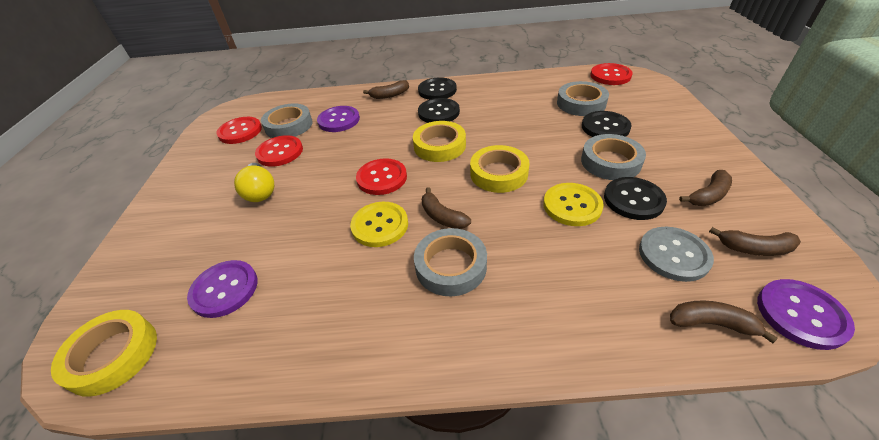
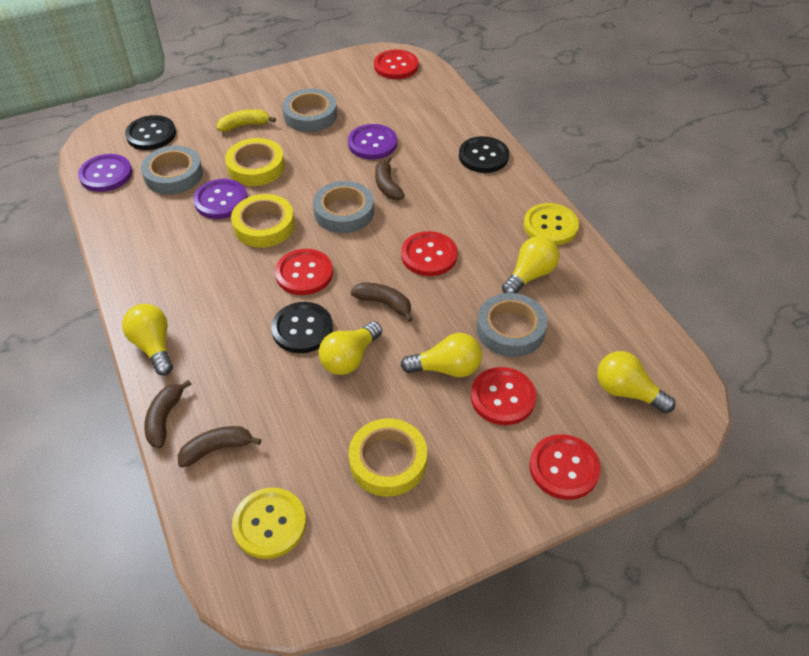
black button: [418,77,457,100] [418,98,460,123] [582,111,631,137] [604,177,667,220] = 4 -> [125,115,176,150] [271,302,333,353] [459,136,509,173] = 3
brown banana: [363,80,409,99] [422,187,471,229] [670,300,778,343] [679,170,732,206] [709,227,801,256] = 5 -> [144,380,191,448] [178,426,261,468] [350,283,413,322] [375,156,405,200] = 4
grey button: [639,227,714,282] = 1 -> none = 0
red button: [216,117,262,144] [255,135,303,167] [356,158,407,195] [591,63,633,85] = 4 -> [275,249,333,295] [374,49,418,79] [401,231,458,276] [470,367,536,425] [529,434,601,500] = 5
yellow banana: none = 0 -> [217,109,276,132] = 1
yellow light bulb: [234,163,274,202] = 1 -> [122,304,173,375] [319,322,382,375] [401,333,482,377] [502,236,560,293] [597,351,675,413] = 5

